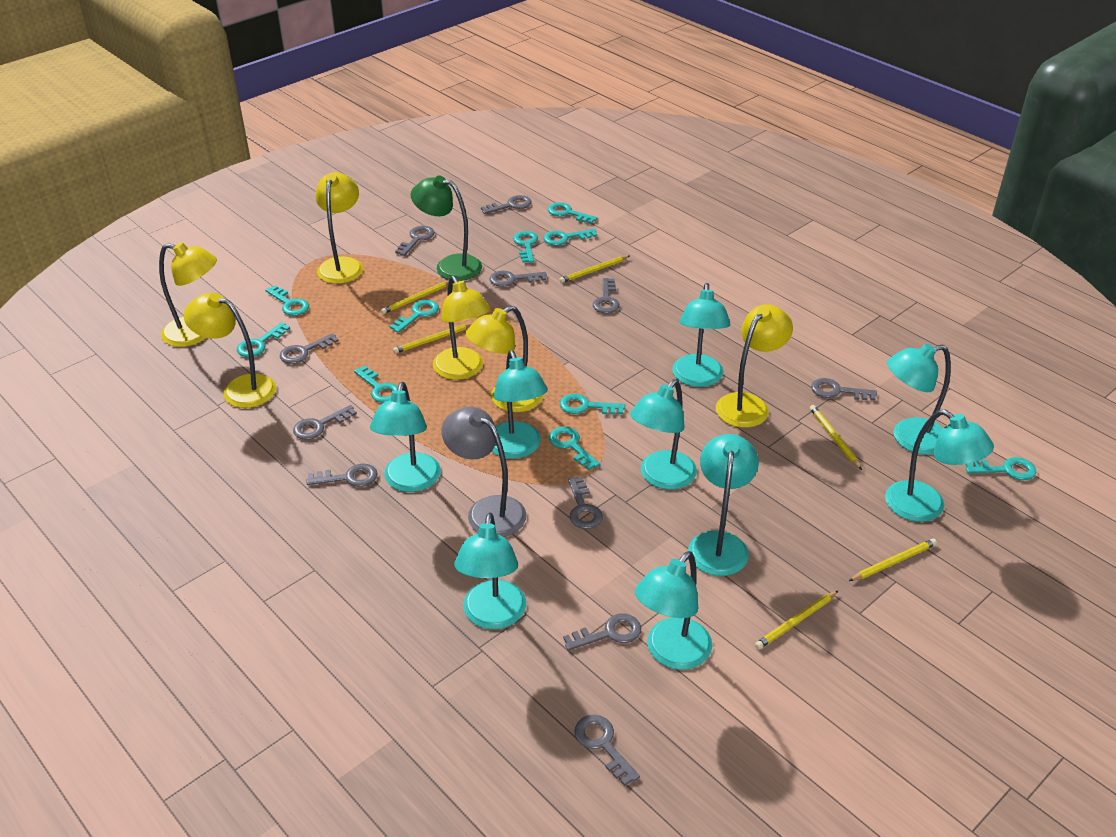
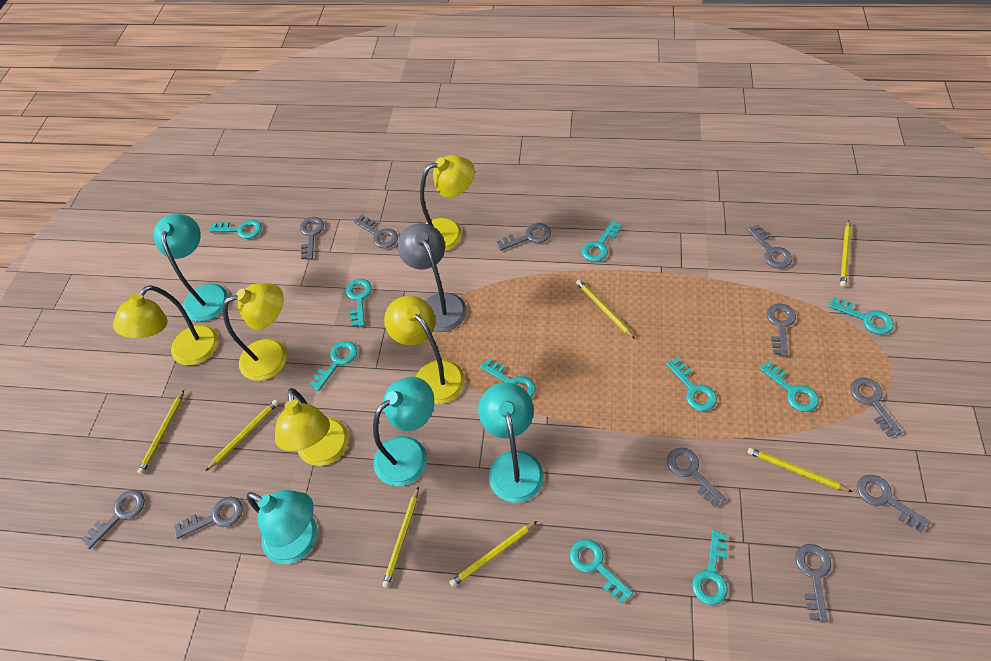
green lamp: [411,176,482,281] = 1 -> none = 0
turquoise lamp: [370,382,441,492] [454,512,526,629] [492,350,548,459] [630,379,697,490] [635,551,713,670] [672,283,730,387] [688,434,759,576] [885,410,994,522] [887,344,951,455] = 9 -> [153,214,228,322] [246,490,318,564] [373,376,434,486] [478,382,544,503] = 4
yellow lamp: [159,242,217,347] [184,293,276,408] [315,172,363,284] [433,276,490,380] [466,306,543,412] [716,304,793,428] = 6 -> [113,285,219,366] [223,283,287,381] [275,388,349,466] [384,296,465,404] [420,155,475,251] = 5
yellow pencil: [381,281,449,314] [393,323,473,354] [559,256,629,283] [755,591,838,649] [810,405,862,470] [849,539,937,581] = 6 -> [138,390,184,474] [206,400,279,471] [382,487,419,588] [449,521,537,587] [576,279,635,339] [747,447,852,492] [840,220,851,287] = 7

